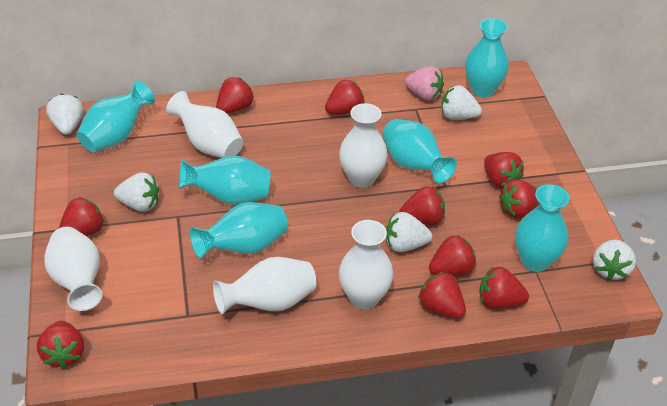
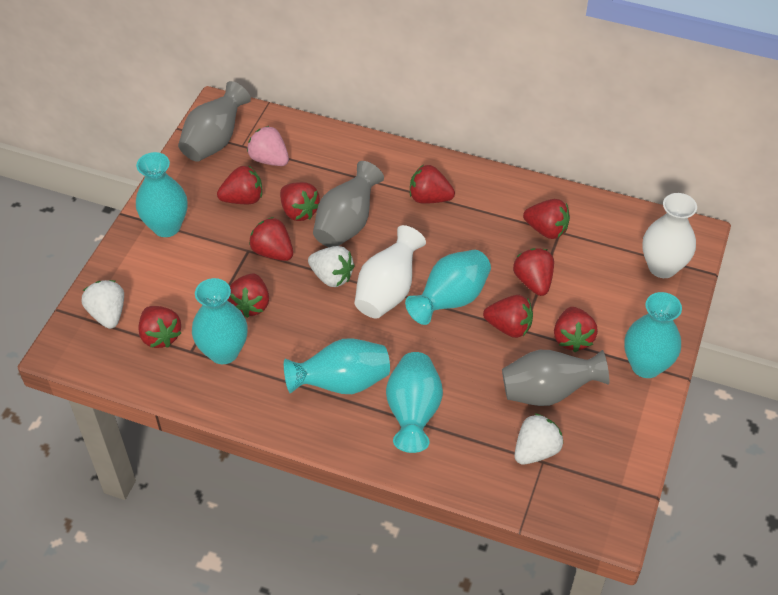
grey vase: none = 0 -> [178,81,251,162] [313,161,384,247] [502,350,609,406] = 3
white strawberry: [46,94,83,135] [114,172,159,212] [386,212,432,252] [441,85,482,120] [593,239,636,280] = 5 -> [82,280,124,329] [308,246,355,287] [515,413,563,465] = 3
white vase: [44,227,102,311] [166,91,243,158] [213,257,316,314] [339,103,388,188] [339,220,393,309] = 5 -> [354,225,426,318] [642,193,697,278] = 2

